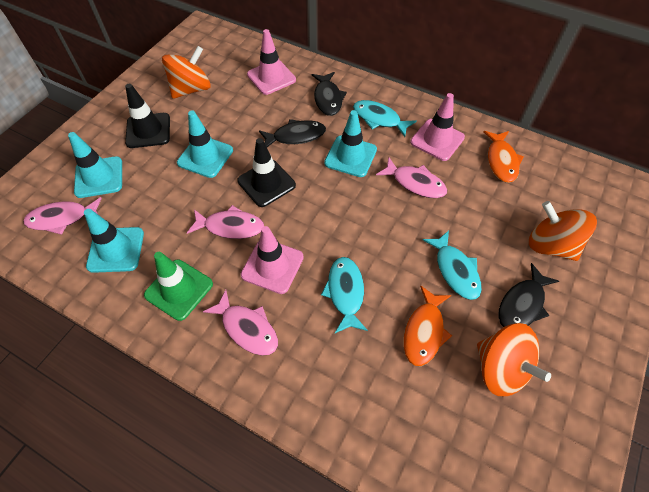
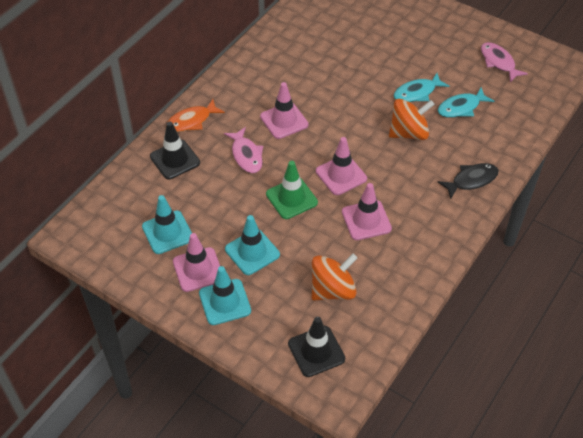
black fish: [259,119,326,147] [312,72,347,116] [498,263,559,327] = 3 -> [437,163,499,199] = 1
orange fish: [403,285,452,366] [483,131,524,183] = 2 -> [168,99,225,132] = 1
orange spinning top: [162,46,211,99] [477,323,551,396] [529,201,597,261] = 3 -> [312,254,357,300] [389,99,435,140] = 2
pink fish: [23,197,102,235] [187,205,264,239] [203,290,278,356] [376,157,447,198] = 4 -> [224,127,263,173] [481,42,528,82] = 2
pink traffic cone: [241,226,304,294] [247,29,296,95] [410,93,465,161] = 3 -> [173,233,220,292] [260,82,308,139] [316,137,367,195] [342,183,392,240] = 4
turquoise fish: [321,257,368,333] [353,100,417,137] [423,230,482,300] = 3 -> [394,73,450,102] [438,87,494,118] = 2
turquoise traffic cone: [68,132,122,198] [84,209,144,273] [177,110,233,178] [324,110,377,177] = 4 -> [142,195,192,254] [199,266,251,325] [225,215,280,275] = 3

